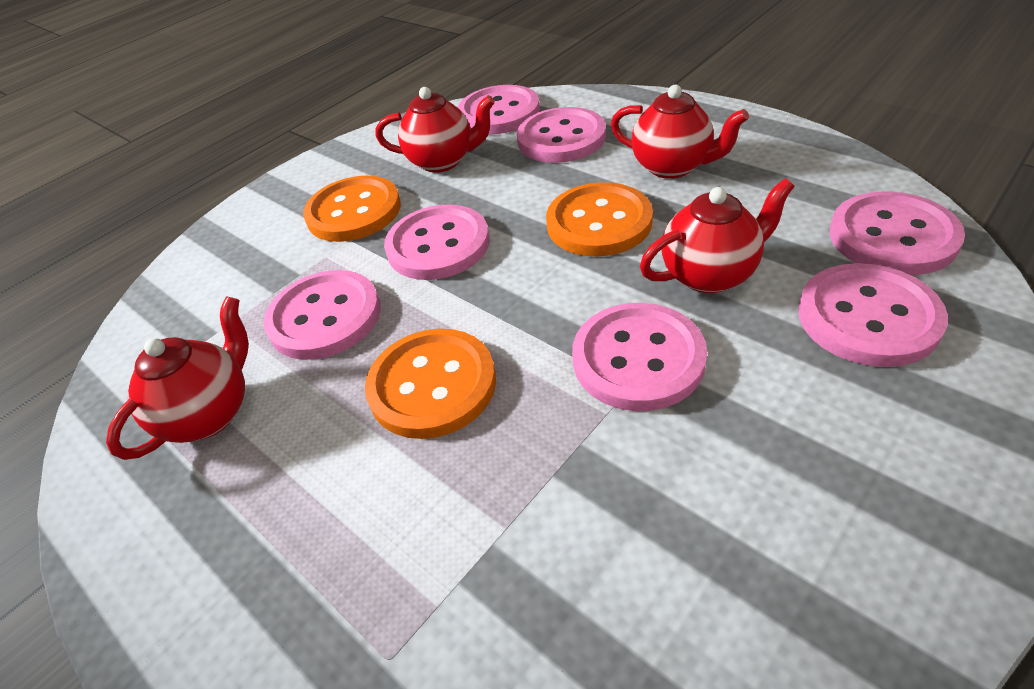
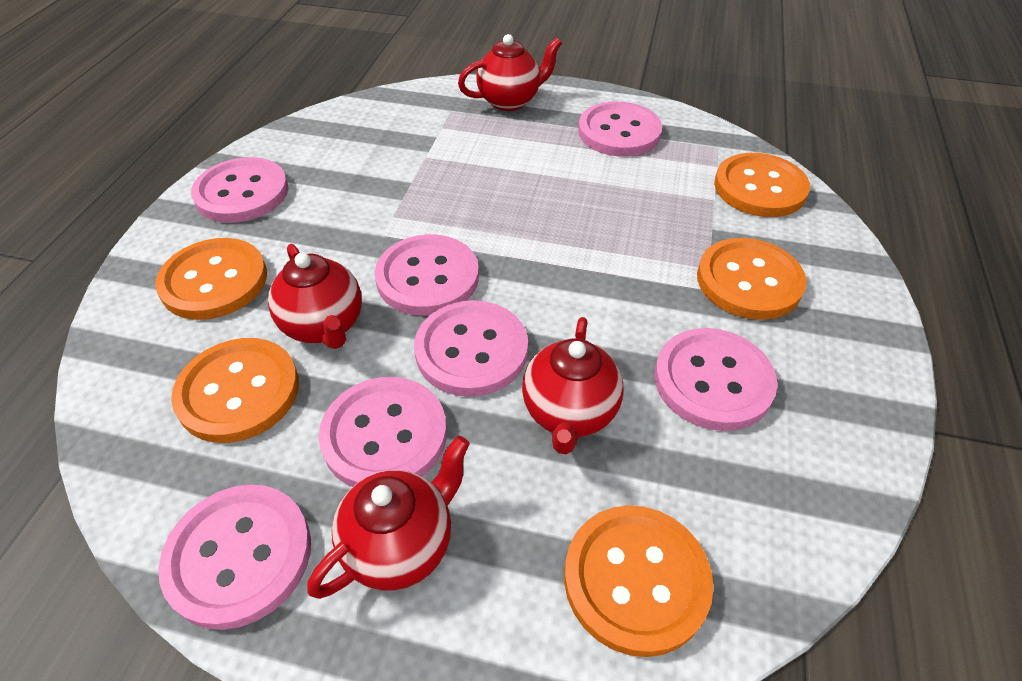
orange button: [303,176,401,242] [365,329,496,439] [546,182,653,257] = 3 -> [155,238,267,320] [171,338,299,443] [564,505,714,657] [697,238,807,320] [714,153,810,217] = 5

